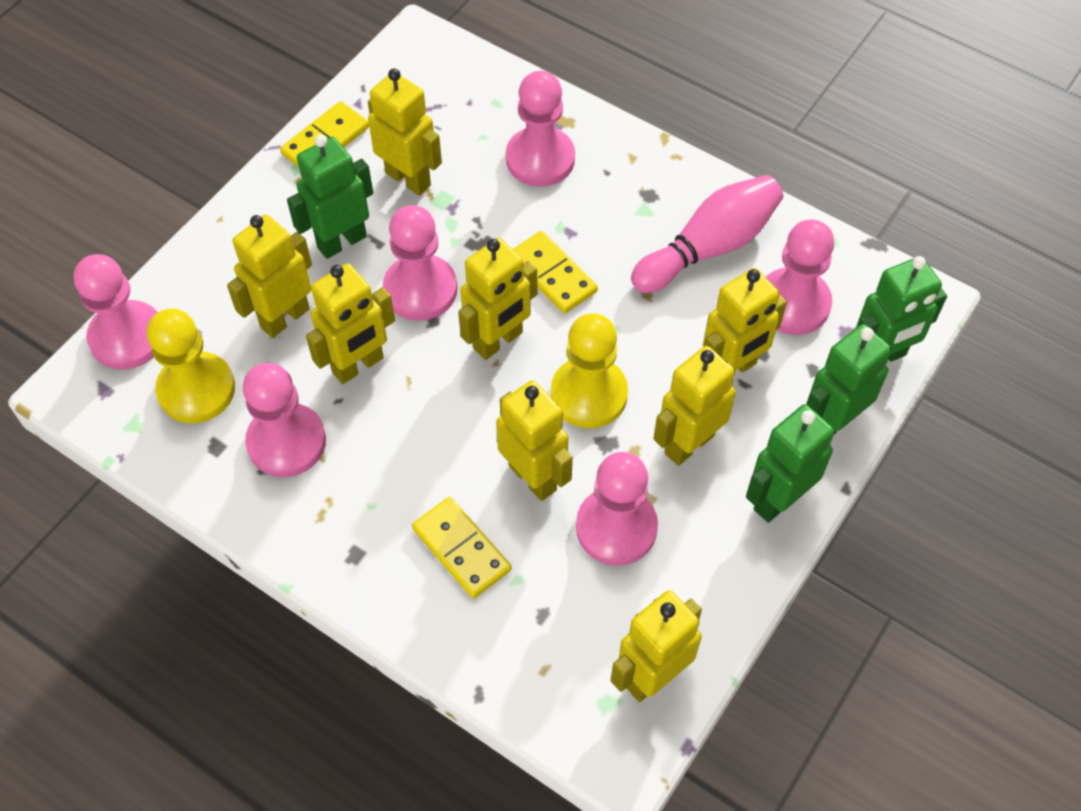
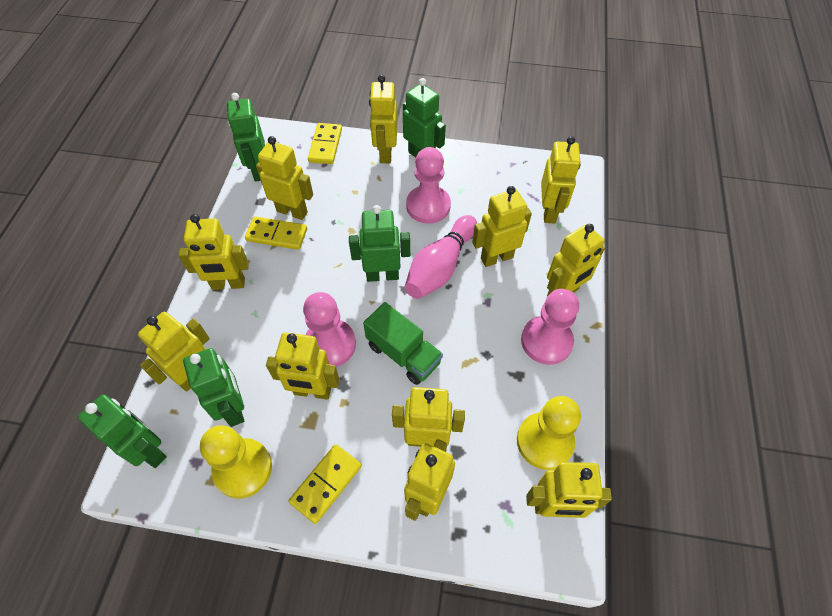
green robot: [287,134,373,259] [746,404,835,523] [806,324,892,436] [856,256,947,362] = 4 -> [78,394,167,468] [183,348,244,427] [227,93,265,182] [349,205,410,282] [403,78,446,157] = 5
green truck: none = 0 -> [363,302,443,385] = 1
pink pawn: [74,254,158,370] [243,363,326,477] [383,205,457,321] [506,71,575,187] [576,452,658,566] [766,220,834,335] = 6 -> [303,292,356,367] [406,147,451,224] [521,289,579,365] = 3
yellow robot: [227,215,312,338] [306,263,395,384] [368,68,442,196] [458,238,537,360] [496,380,573,501] [611,590,702,702] [654,346,736,466] [703,268,787,373] = 8 -> [138,312,210,392] [178,214,249,290] [256,136,313,220] [266,332,339,400] [369,75,397,163] [392,387,465,447] [404,439,455,521] [472,186,532,267] [526,462,612,518] [541,136,581,223] [547,224,605,296] = 11

